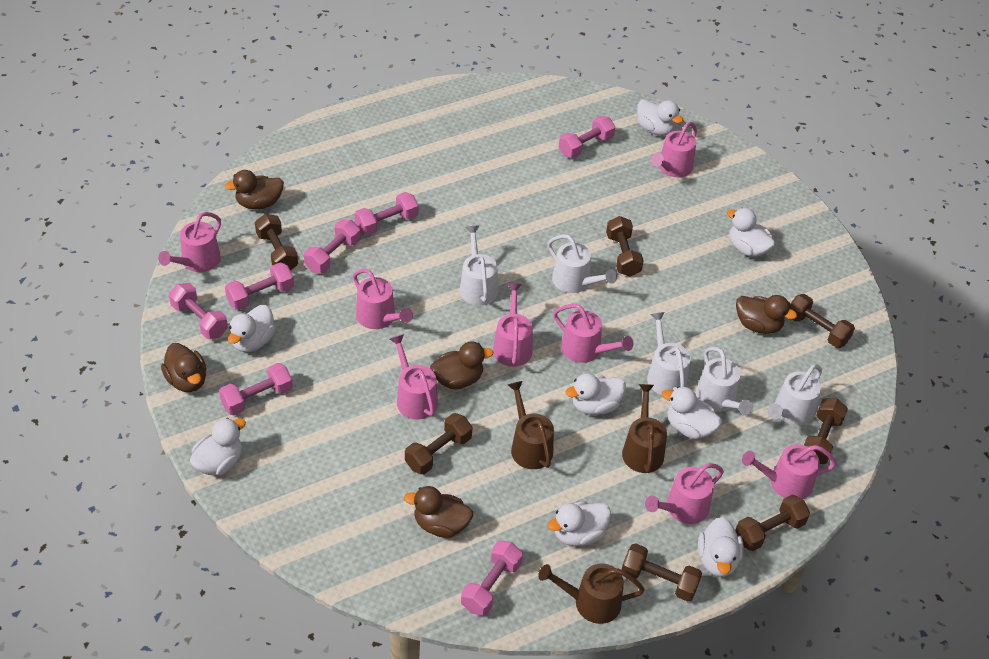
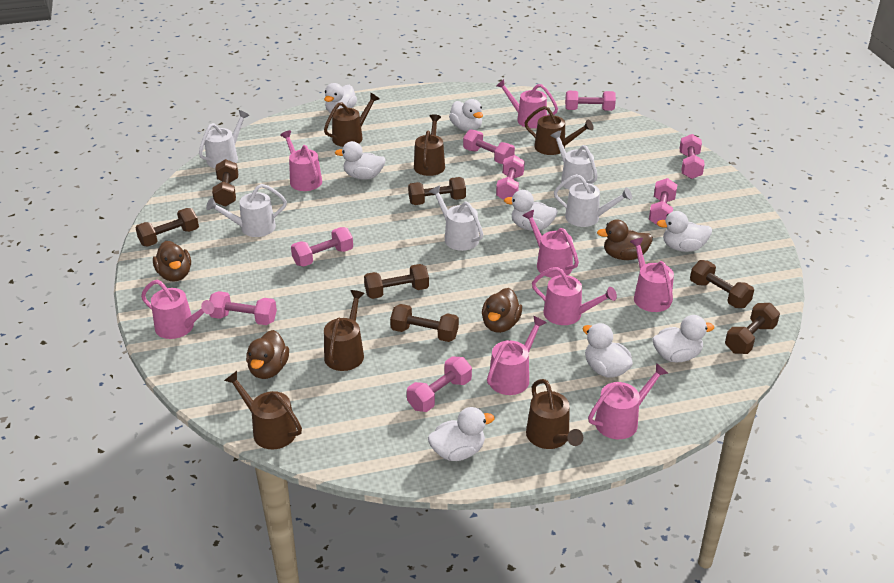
brown duck: [161,343,206,392] [225,170,284,209] [404,486,473,538] [430,342,493,389] [736,295,797,334] = 5 -> [153,241,191,282] [246,330,289,379] [482,288,522,333] [597,219,653,260] = 4
brown watering can: [508,381,554,469] [538,564,645,624] [622,384,667,473] = 3 -> [224,371,302,449] [324,93,379,147] [324,290,365,371] [414,114,445,176] [524,106,594,155] [526,379,583,449] = 6
pink dumbbell: [169,283,228,339] [219,363,293,416] [225,263,294,310] [304,220,361,273] [355,192,418,236] [461,540,523,616] [559,116,615,158] = 7 -> [209,291,277,325] [291,227,353,267] [407,356,472,412] [463,129,515,164] [496,155,525,200] [565,91,616,111] [649,178,677,226] [680,134,705,179] = 8

